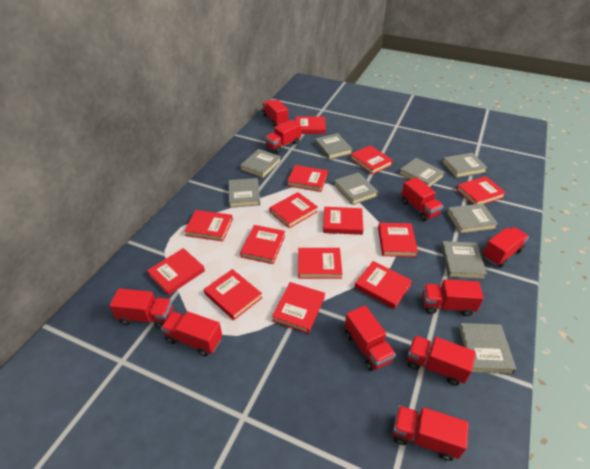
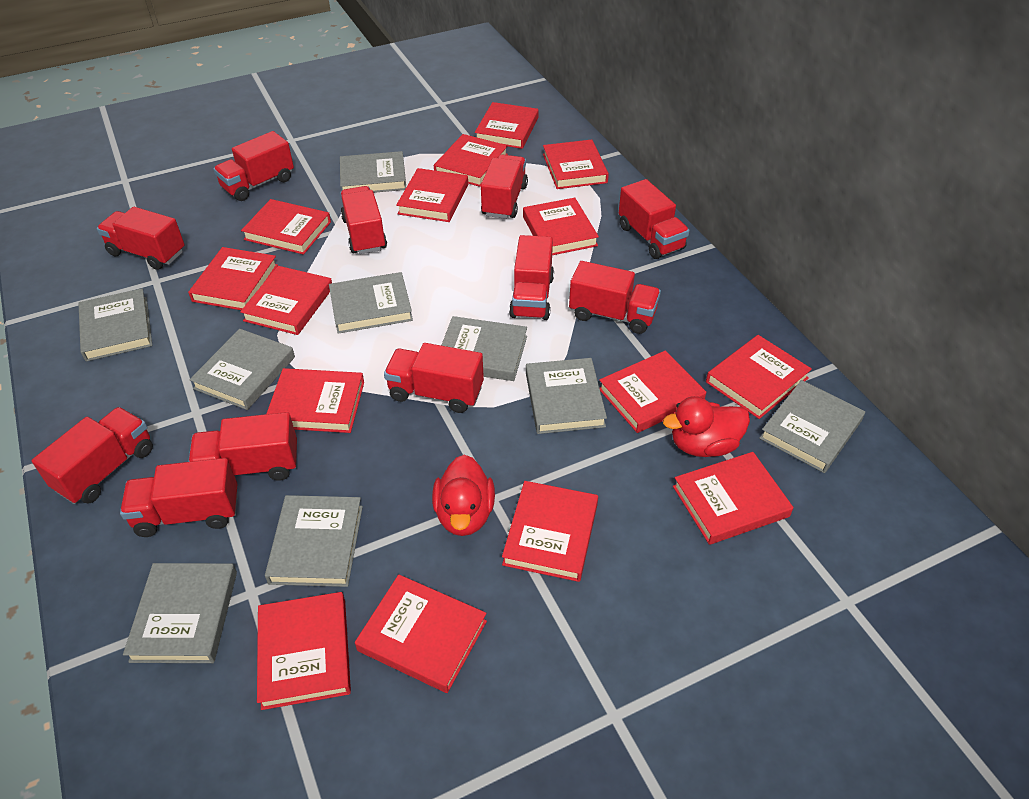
red book: [147,248,205,295] [184,210,233,241] [204,269,262,320] [240,225,285,264] [269,192,318,228] [272,282,325,334] [287,165,328,192] [295,116,326,134] [298,248,342,279] [323,207,363,235] [350,145,393,174] [354,261,412,309] [378,223,418,257] [456,176,506,205] = 14 -> [188,247,278,310] [240,266,332,335] [241,199,331,255] [257,592,351,710] [266,368,364,433] [355,574,487,693] [396,168,468,222] [434,134,508,187] [475,102,539,149] [502,481,598,582] [523,198,599,255] [543,140,609,189] [599,350,706,433] [673,452,793,545] [706,335,812,419] = 15
red duck: none = 0 -> [432,455,495,536] [663,396,750,457] = 2
red truck: [110,288,173,329] [161,311,222,356] [262,100,288,127] [265,120,301,153] [345,305,396,371] [393,406,469,461] [401,177,443,221] [407,335,476,386] [422,279,484,316] [483,227,529,267] = 10 -> [31,407,153,504] [97,207,185,270] [120,458,238,537] [188,412,297,481] [213,131,294,201] [340,186,387,254] [384,343,484,413] [481,155,528,219] [509,235,554,320] [569,261,661,334] [619,179,690,259] = 11

